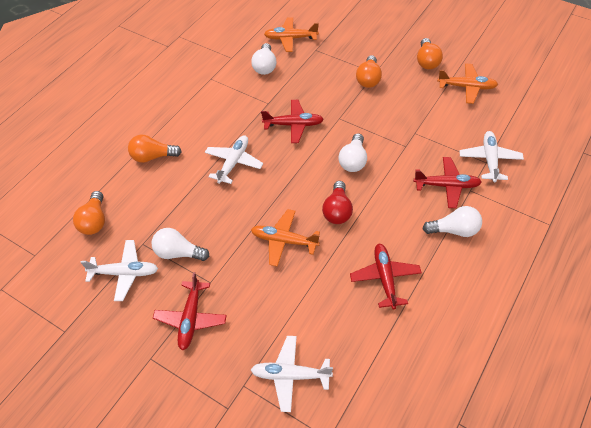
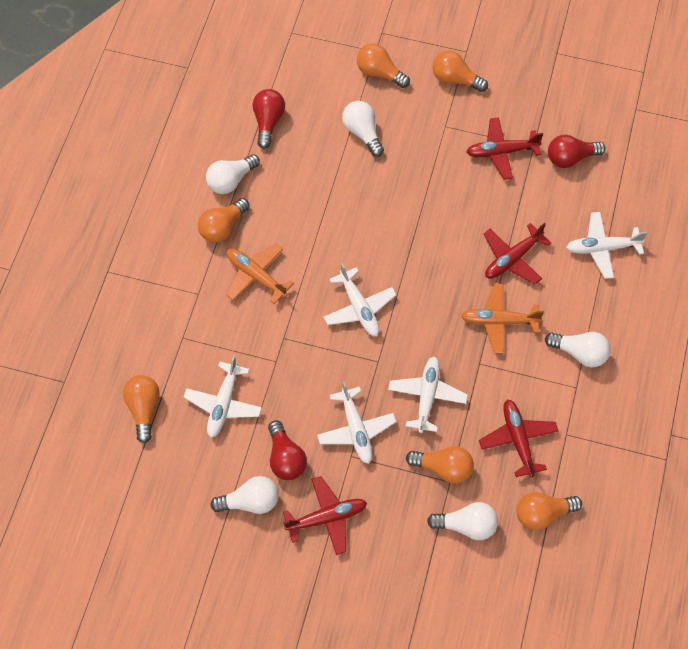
orange light bulb: [73,191,105,235] [128,135,182,163] [356,55,382,88] [417,38,443,70] = 4 -> [123,375,160,443] [198,198,250,243] [357,44,410,88] [406,446,474,484] [433,51,488,92] [517,492,582,530] = 6
orange plane: [251,209,320,267] [264,17,319,52] [437,64,498,104] = 3 -> [226,244,294,304] [461,283,544,354] = 2
red light bulb: [322,181,353,224] = 1 -> [252,89,285,149] [268,420,307,480] [548,135,606,168] = 3
white light bulb: [151,228,209,261] [251,43,277,75] [338,133,367,172] [422,206,482,237] = 4 -> [206,154,260,194] [210,476,279,514] [342,101,384,157] [427,502,498,540] [545,332,611,368] = 5
white plane: [80,240,158,301] [205,135,263,184] [251,336,333,412] [459,131,524,182] = 4 -> [184,355,262,437] [317,381,396,464] [324,263,396,336] [388,357,468,433] [566,212,647,279] = 5

